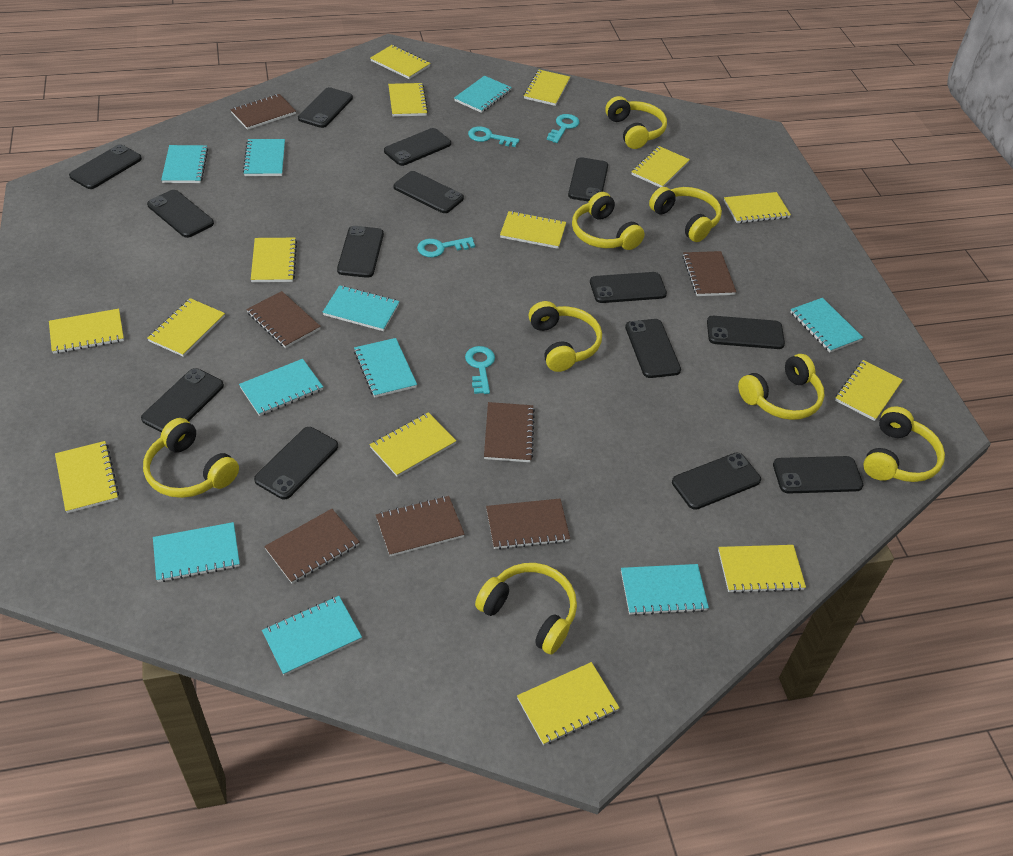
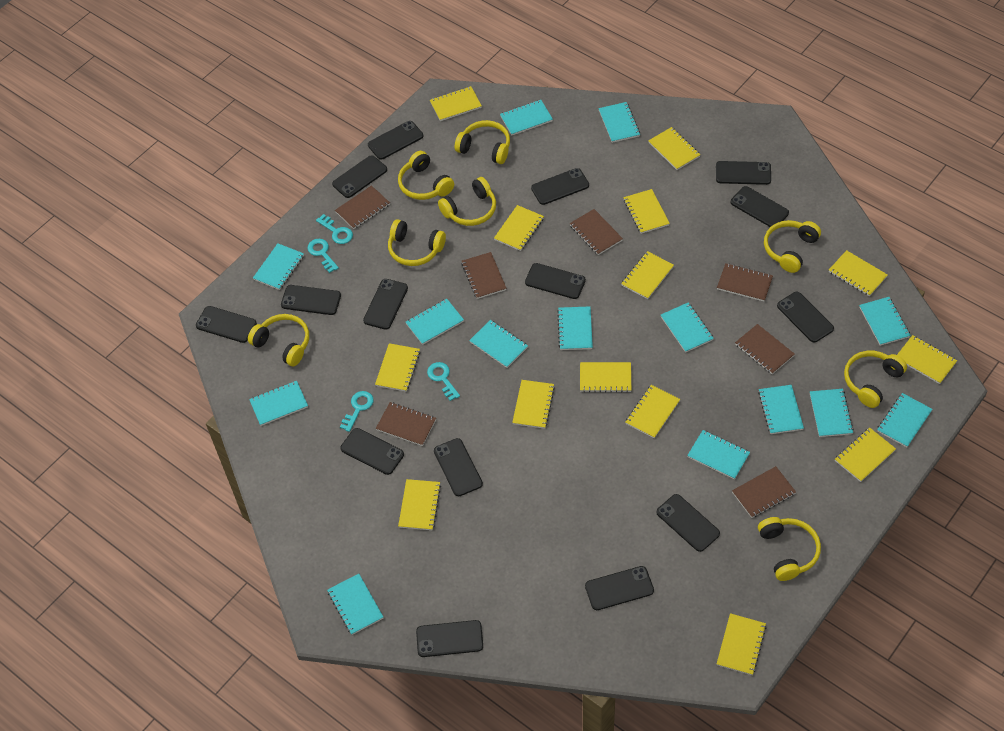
black phone: [69,144,142,189] [141,368,224,433] [147,190,214,238] [254,427,338,499] [298,87,353,128] [337,226,384,278] [384,128,451,166] [394,171,464,213] [568,157,608,202] [590,272,667,303] [625,319,681,378] [672,452,761,510] [707,316,785,349] [773,456,863,494] = 14 -> [196,306,257,343] [281,285,341,315] [332,155,387,198] [340,428,404,475] [363,279,408,330] [368,121,423,160] [416,620,483,657] [434,438,483,496] [525,263,586,299] [531,168,589,205] [585,566,654,610] [656,494,720,552] [716,161,771,185] [731,186,789,227] [777,292,834,342] = 15
turquoise notebook: [153,522,240,582] [161,145,208,183] [239,359,323,416] [243,139,285,176] [262,596,362,676] [323,285,400,331] [354,338,417,398] [454,76,512,113] [621,564,709,616] [790,298,863,352] = 10 -> [249,381,308,426] [253,243,304,290] [327,574,383,635] [406,299,464,345] [469,320,528,368] [500,100,553,135] [557,306,593,350] [599,102,640,143] [661,302,714,353] [687,430,750,479] [758,385,804,434] [810,389,854,437] [859,297,911,346] [877,393,933,447] = 14

